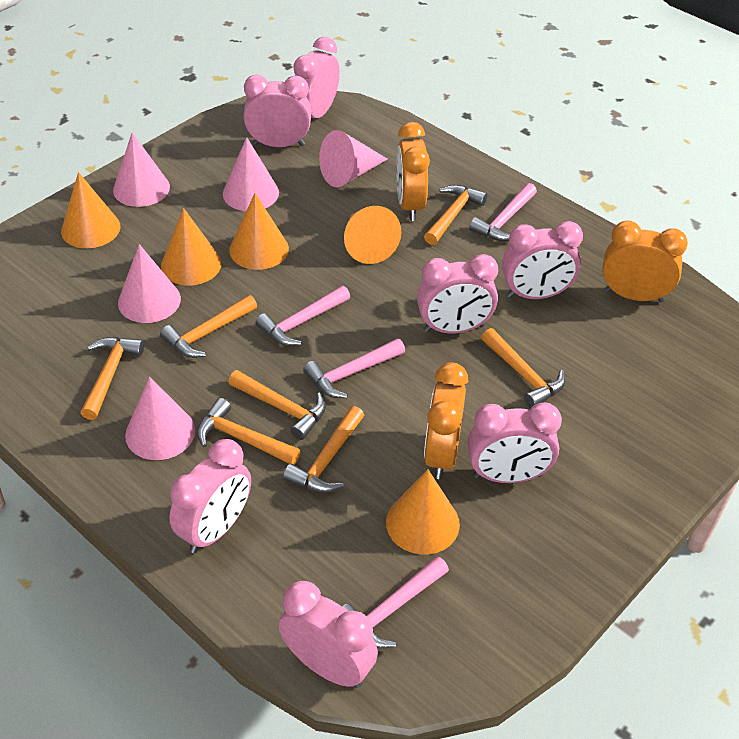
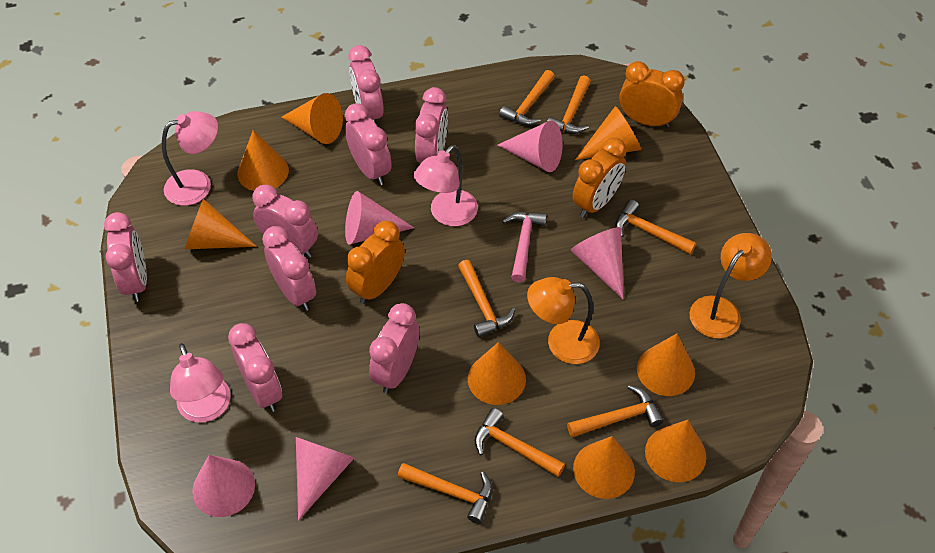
orange cone: [61,172,121,248] [161,208,221,286] [229,193,289,270] [344,206,402,264] [386,469,460,555] = 5 -> [185,198,257,249] [238,130,289,191] [282,93,343,144] [468,342,526,405] [573,436,635,499] [575,106,641,160] [637,333,695,396] [645,420,706,482] = 8
orange lamp: none = 0 -> [527,277,600,364] [690,233,772,338] = 2
pink clock: [170,439,251,553] [244,75,311,147] [279,581,378,688] [293,37,340,119] [417,254,498,334] [468,403,562,483] [502,221,583,299] = 7 -> [104,212,147,302] [228,323,282,412] [253,185,318,258] [262,226,316,311] [345,103,392,185] [348,45,384,124] [369,303,419,393] [415,87,448,163] = 8
pink hammer: [255,286,350,346] [303,338,405,398] [342,556,449,649] [469,183,537,241] = 4 -> [502,212,547,282] = 1
pink lamp: none = 0 -> [162,111,218,206] [170,343,231,423] [414,145,478,226] = 3

